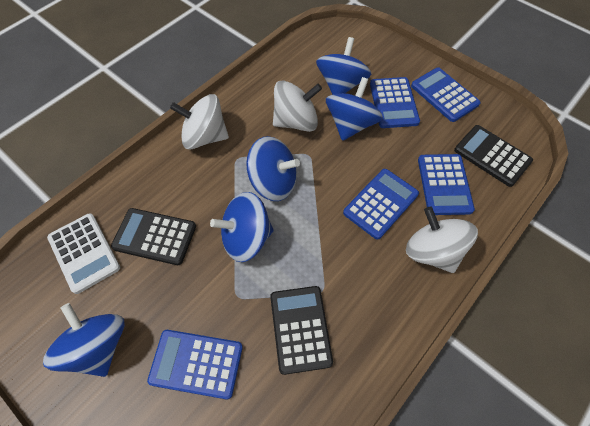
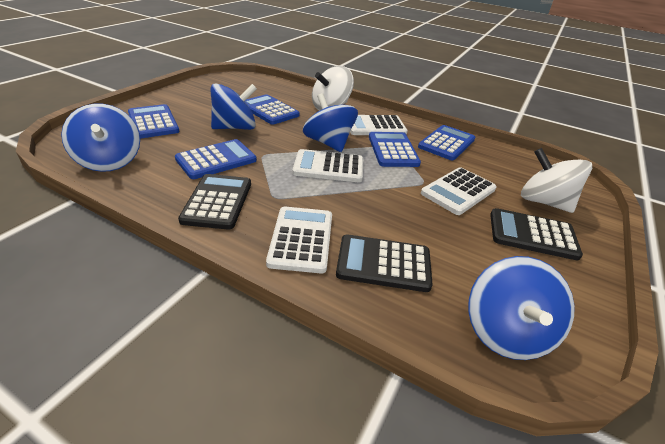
blue spinning top: [43,303,125,377] [210,192,274,262] [246,136,300,201] [316,37,371,95] [326,77,383,141] = 5 -> [61,104,140,172] [211,83,257,130] [303,93,358,152] [468,256,575,360] = 4
white calculator: [47,213,120,294] = 1 -> [266,206,332,273] [293,149,363,182] [350,115,408,135] [421,167,496,215] = 4
white spinning top: [170,94,229,150] [273,81,322,132] [406,207,478,273] = 3 -> [312,66,354,110] [521,148,592,213] = 2

